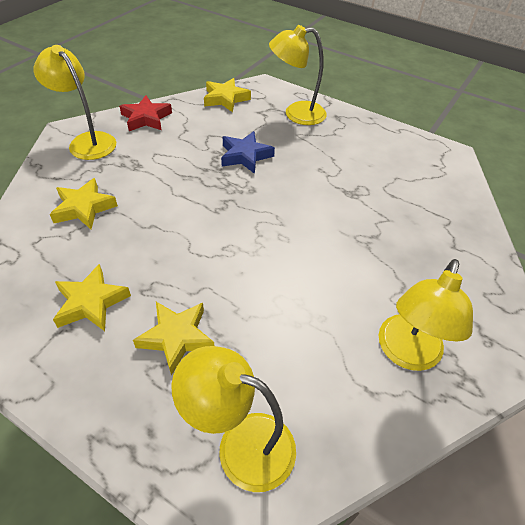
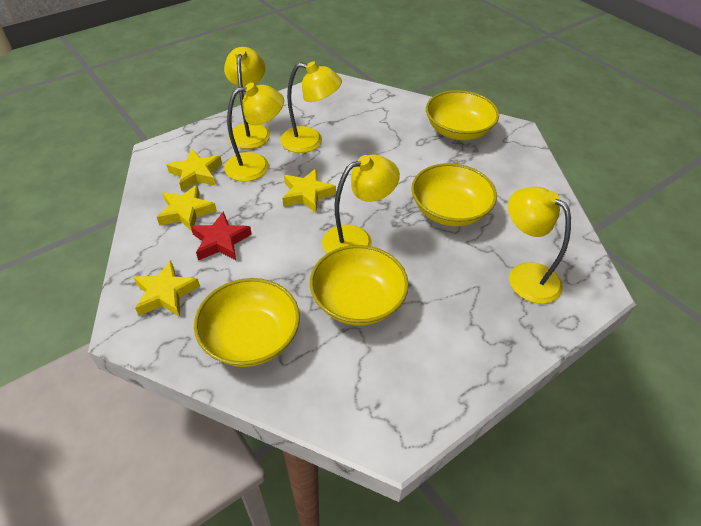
blue star: [221,131,275,174] = 1 -> none = 0
yellow bowl: none = 0 -> [194,278,300,367] [310,245,409,326] [411,163,497,227] [426,90,499,140] = 4
yellow lamp: [33,45,116,160] [171,346,296,492] [269,25,327,125] [379,259,473,371] = 4 -> [224,47,270,149] [224,83,284,182] [280,61,342,153] [322,155,400,253] [508,186,571,304] = 5

